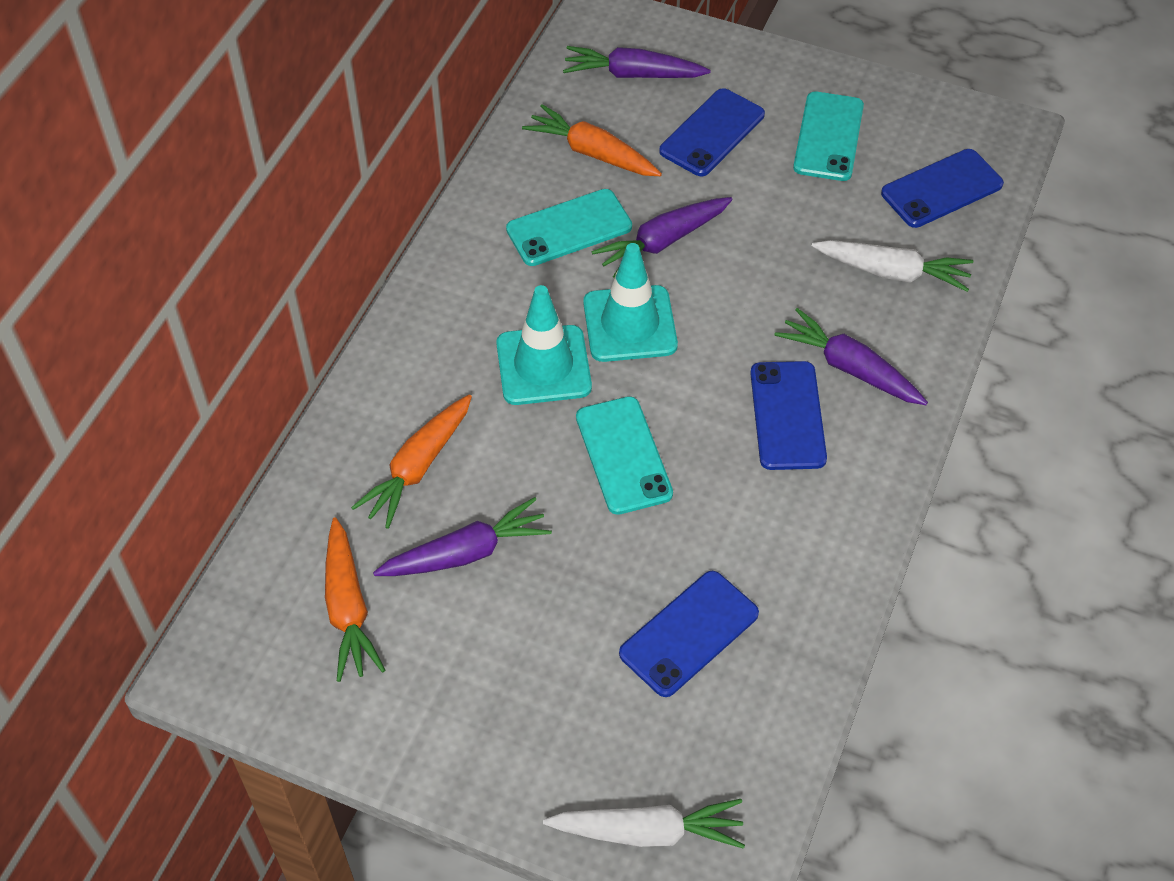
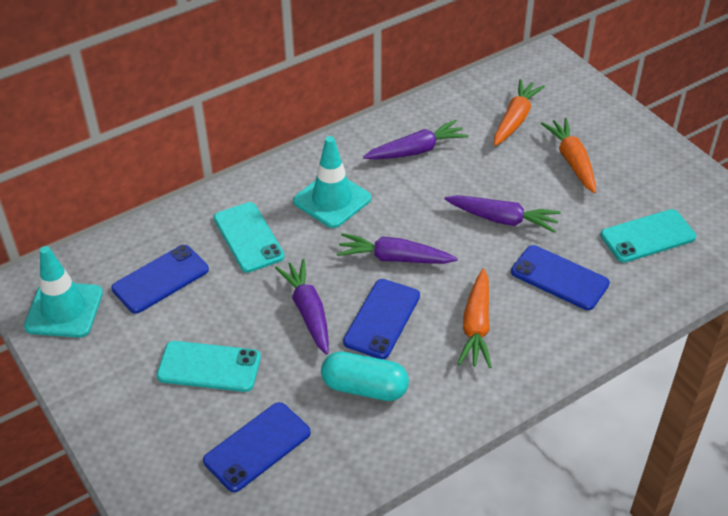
turquoise capsule: none = 0 -> [321,352,409,401] = 1
white carrot: [543,799,745,849] [812,240,973,292] = 2 -> none = 0

